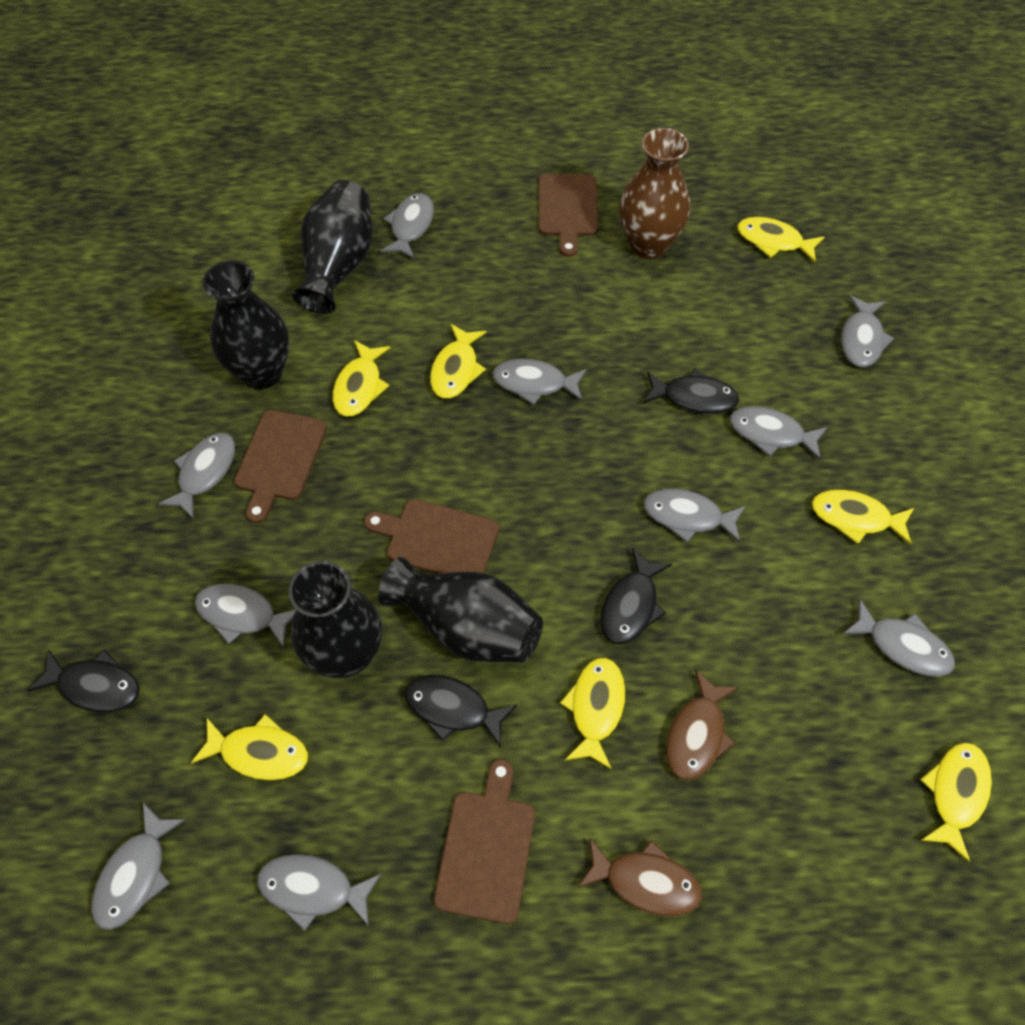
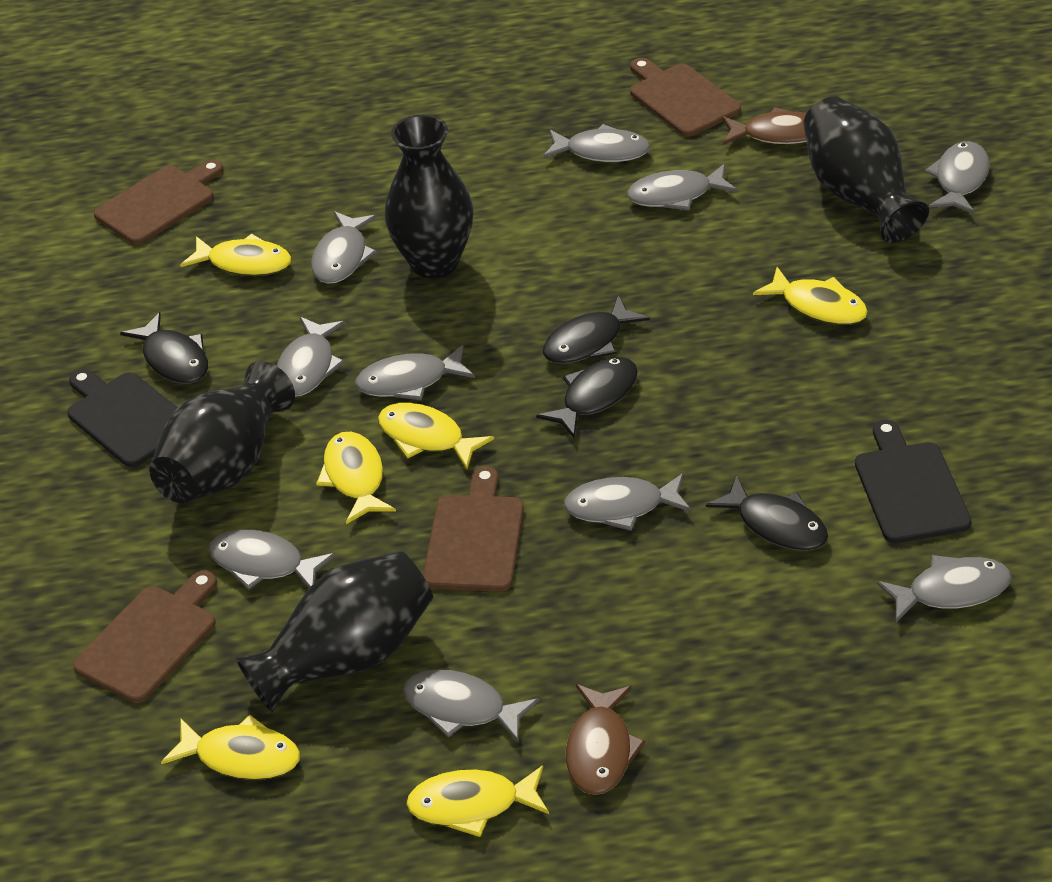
black cutting board: none = 0 -> [67,369,178,467] [855,420,971,543] = 2
brown vase: [620,128,690,259] = 1 -> none = 0
yellow fish: [191,714,308,780] [333,340,390,417] [430,324,487,399] [560,658,625,770] [737,217,824,263] [812,490,914,545] [920,742,992,862] = 7 -> [161,715,300,780] [180,234,292,276] [316,432,396,524] [378,403,494,469] [406,765,549,837] [753,267,868,325] = 6

